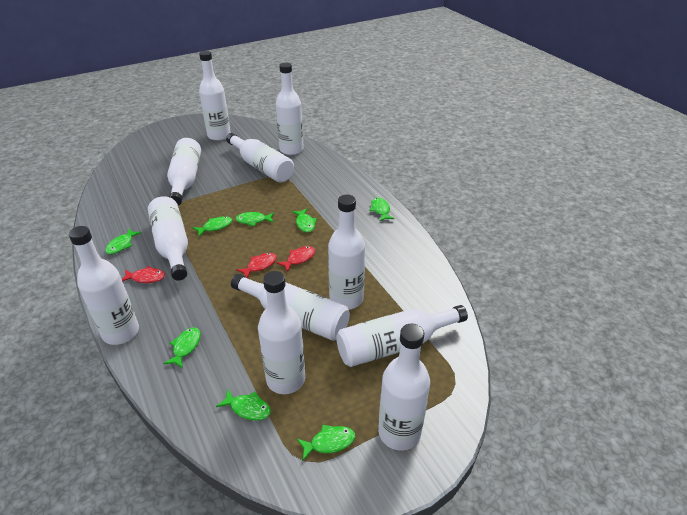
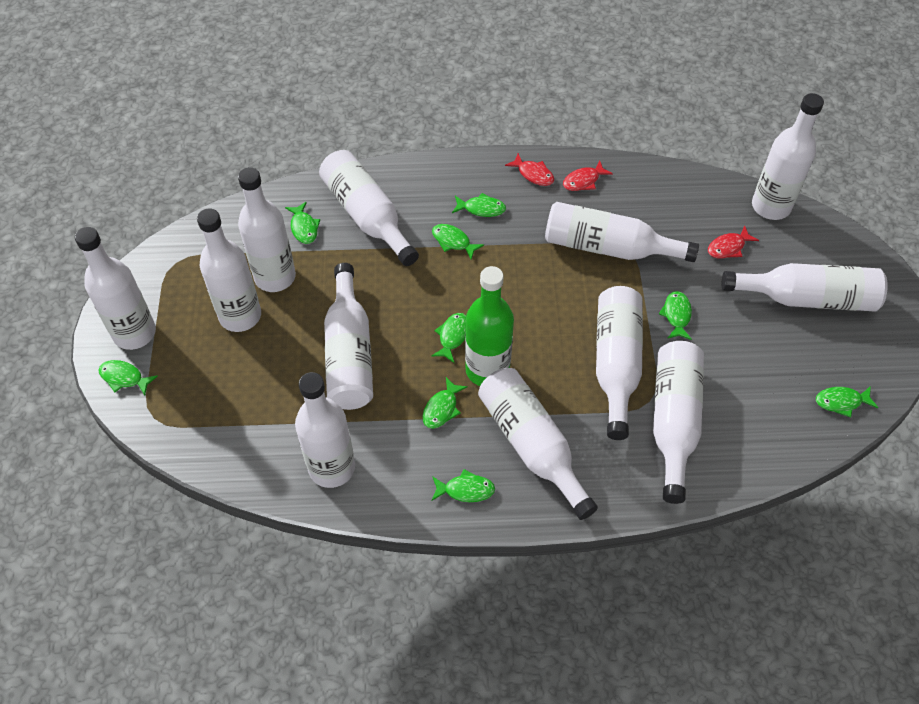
green bottle: none = 0 -> [465,266,514,386] = 1
green fish: [105,228,142,254] [163,327,201,368] [193,216,232,236] [216,389,271,421] [235,212,274,226] [292,208,317,232] [297,425,355,460] [369,197,395,221] = 8 -> [99,360,158,396] [285,202,320,244] [423,377,468,429] [432,224,484,259] [432,313,466,363] [432,469,495,502] [452,193,506,217] [659,291,692,340] [816,386,878,418] = 9
white bottle: [69,226,139,345] [148,196,188,281] [167,138,201,206] [199,51,231,141] [226,133,294,183] [231,274,350,341] [258,271,305,394] [275,63,304,155] [328,195,365,310] [336,305,468,367] [378,324,430,451] = 11 -> [75,227,156,350] [197,208,261,332] [238,167,296,292] [295,372,355,488] [319,150,419,266] [324,263,373,410] [478,368,598,520] [545,202,699,262] [596,286,643,440] [653,341,704,504] [722,263,888,312] [752,93,824,220] = 12

